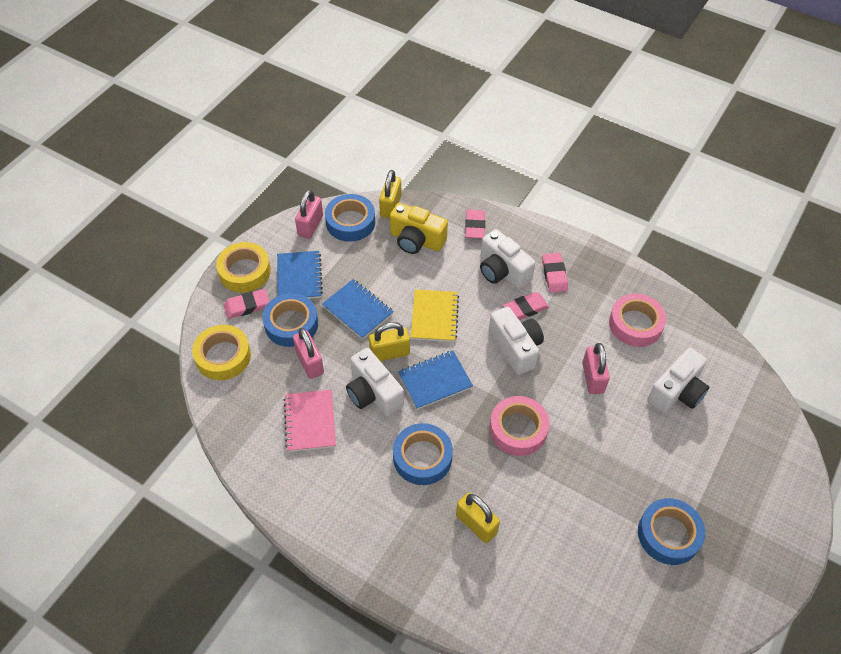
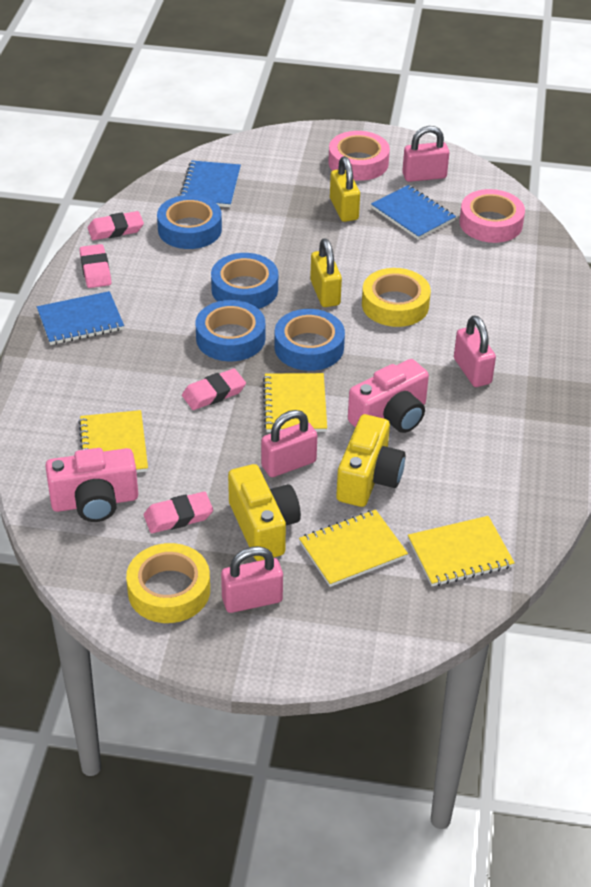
pink camera: none = 0 -> [45,448,138,522] [348,359,429,433] = 2
pink notebook: [284,390,336,452] = 1 -> none = 0
pink padlock: [293,328,324,379] [295,189,323,239] [582,343,610,394] = 3 -> [221,546,283,613] [261,410,317,477] [402,126,449,182] [454,316,496,387] = 4
white camera: [346,348,404,417] [480,229,535,289] [489,307,544,375] [647,348,709,413] = 4 -> none = 0
yellow camera: [390,203,448,254] = 1 -> [228,464,301,561] [336,414,406,507] = 2
yellow notebook: [411,290,459,342] = 1 -> [78,410,148,473] [263,373,327,432] [299,509,408,587] [408,516,515,586] = 4
yellow padlock: [369,322,410,361] [379,170,401,219] [456,493,500,543] = 3 -> [310,238,342,307] [330,156,360,222] = 2

